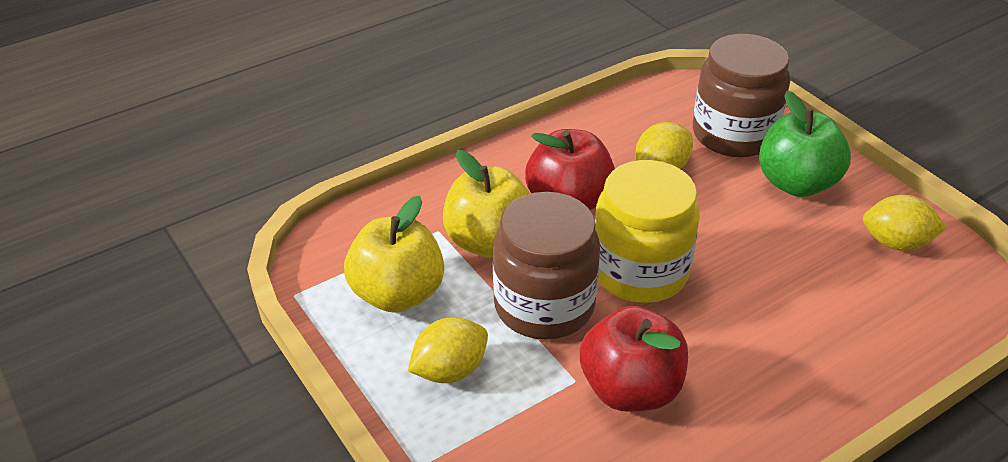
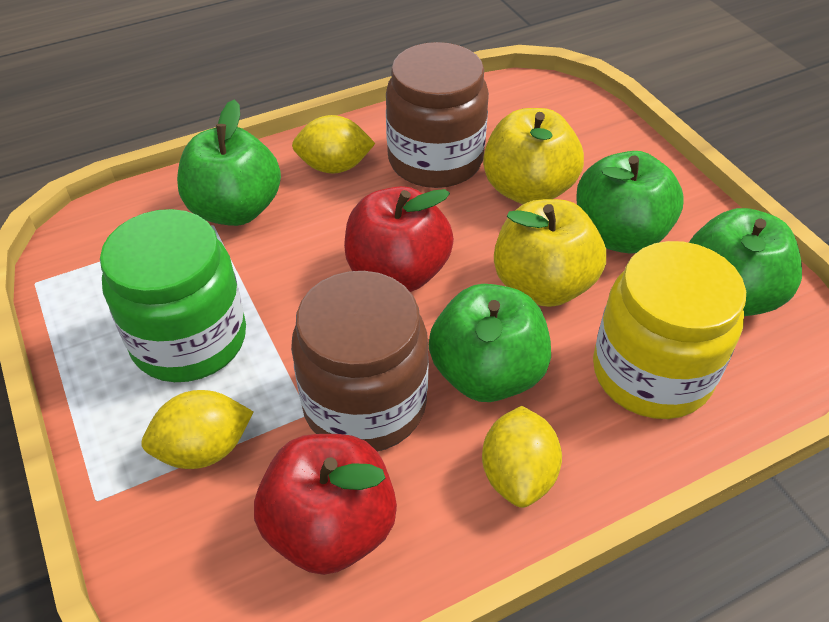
green apple: [759,91,851,197] = 1 -> [177,99,281,226] [429,284,551,402] [576,151,683,254] [689,208,802,316] = 4
green jar: none = 0 -> [100,209,246,382] = 1

